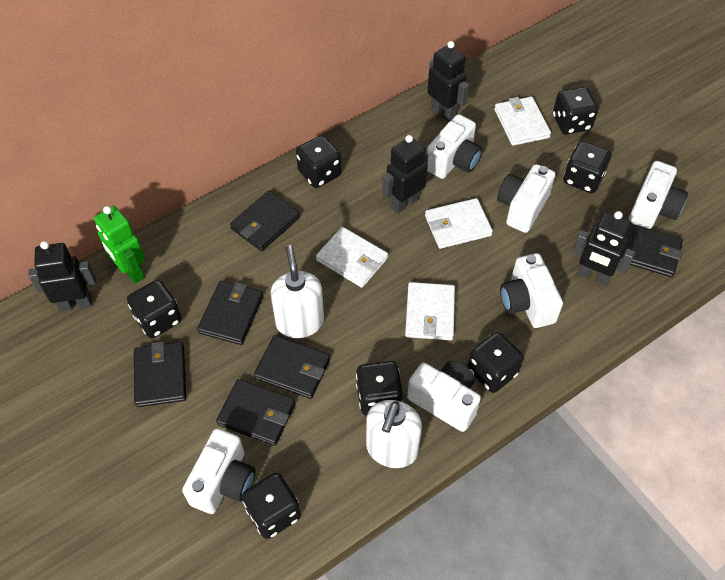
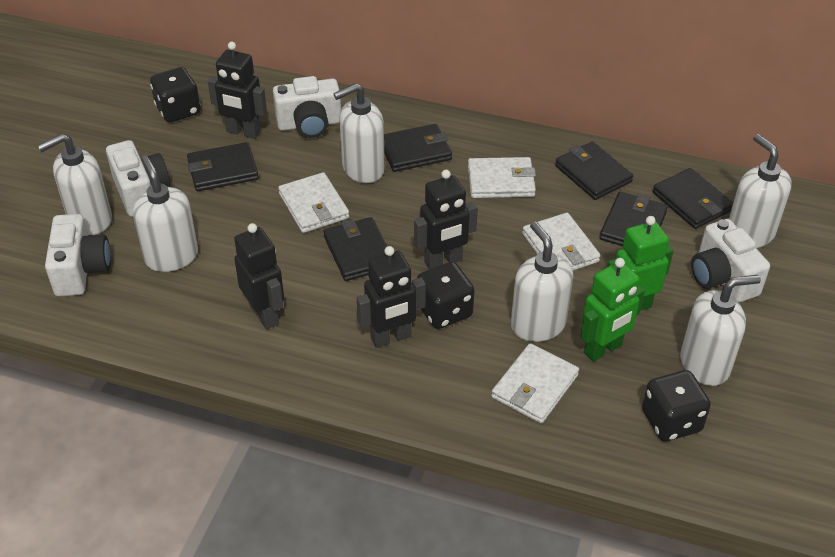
black dice: [127,280,182,338] [242,473,301,539] [296,135,341,188] [356,361,403,416] [467,332,524,393] [553,87,598,134] [563,141,611,193] = 7 -> [150,67,201,123] [417,262,475,329] [642,370,711,441] = 3
green robot: [94,206,145,284] = 1 -> [580,258,645,362] [607,216,673,311] = 2
white camera: [182,428,255,514] [407,361,481,432] [427,114,483,179] [497,164,556,233] [500,253,563,328] [629,161,688,229] = 6 -> [45,214,111,296] [106,140,170,217] [273,76,341,138] [691,219,770,302] = 4
white soap dispenser: [271,245,324,338] [366,400,422,468] = 2 -> [37,133,112,235] [133,156,198,272] [333,83,385,183] [511,222,573,342] [680,275,761,386] [729,134,792,248] = 6

